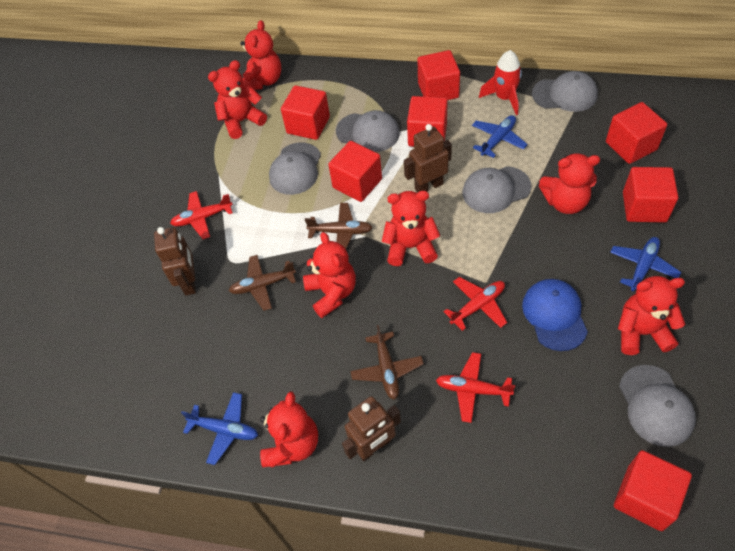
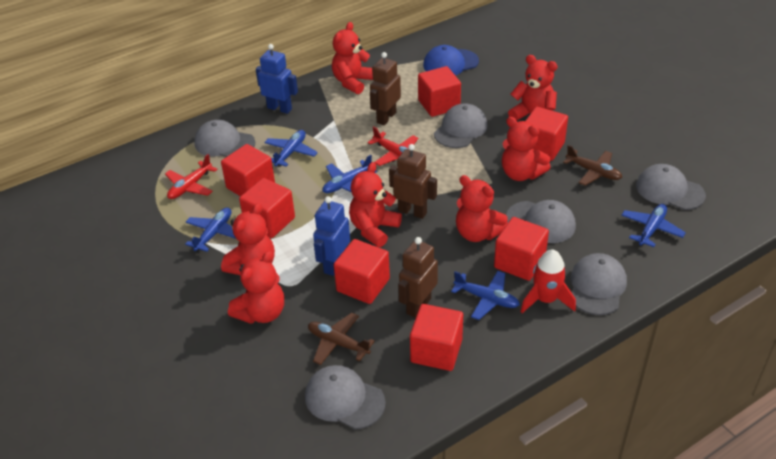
blue plane: [181,392,258,465] [472,115,528,158] [610,237,681,291] = 3 -> [185,207,236,252] [264,130,318,167] [323,155,377,193] [451,271,520,320] [621,204,686,247] = 5
blue robot: none = 0 -> [256,44,298,114] [313,196,350,276] = 2
brown plane: [229,255,296,311] [305,203,373,249] [350,325,424,400] = 3 -> [308,313,375,365] [563,145,622,186] = 2
grey cap: [269,142,321,195] [336,110,400,152] [462,166,531,213] [532,71,598,112] [619,365,696,447] = 5 -> [194,120,255,157] [305,365,386,429] [434,103,487,148] [506,200,576,243] [571,253,627,315] [636,164,706,210] = 6
red plane: [170,191,233,239] [436,352,515,423] [443,277,507,331] = 3 -> [165,154,218,199] [367,126,418,166] = 2

